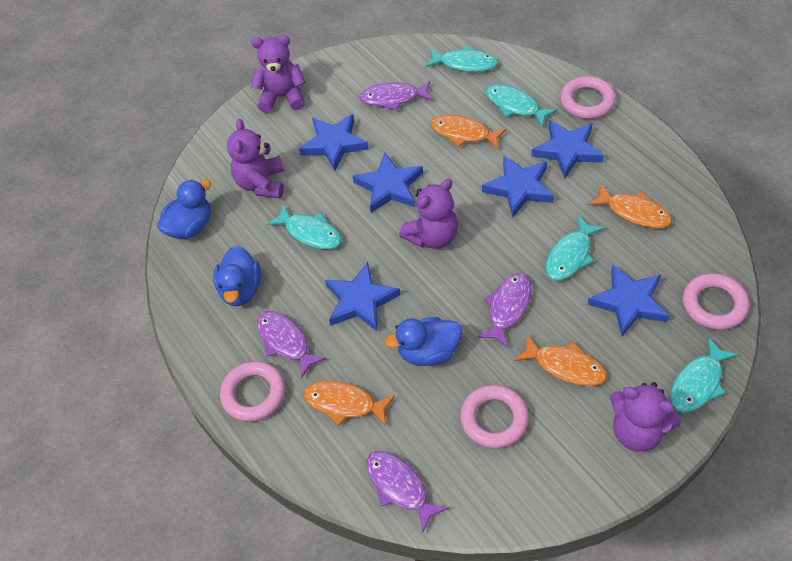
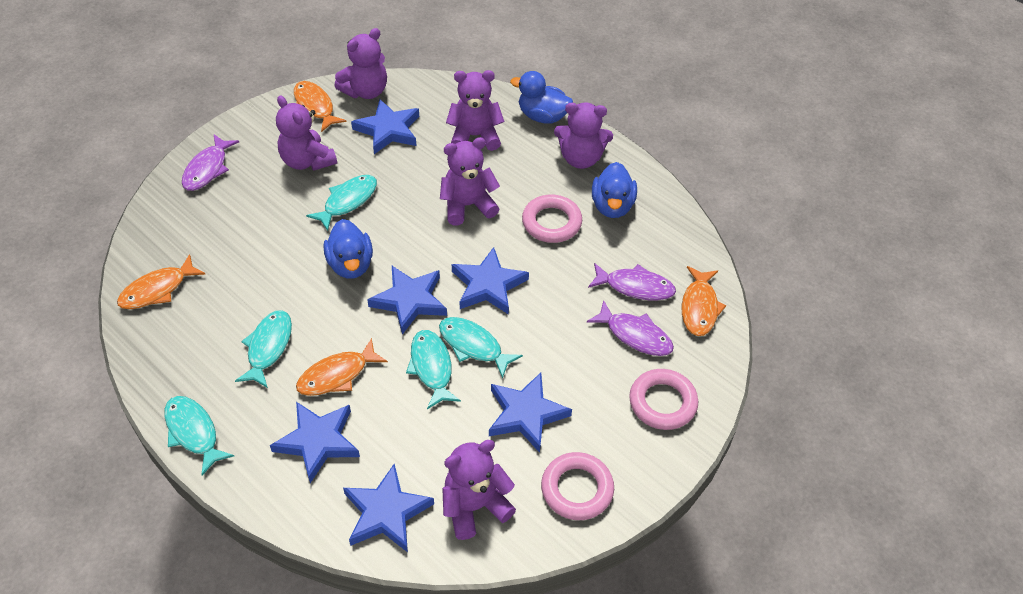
pink ring: [220,361,285,422] [460,385,529,449] [560,76,616,119] [683,273,749,330] = 4 -> [522,195,582,243] [541,452,614,520] [629,369,698,430] = 3
purple fish: [257,311,327,379] [359,81,433,111] [366,451,449,532] [477,273,532,348] = 4 -> [182,135,239,191] [587,300,674,356] [588,263,676,300] = 3
purple teddy bear: [227,119,284,198] [251,35,306,113] [399,179,458,249] [610,382,682,452] = 4 -> [276,95,337,171] [335,28,387,99] [440,137,500,225] [442,440,516,540] [446,70,505,151] [554,102,613,169] = 6

